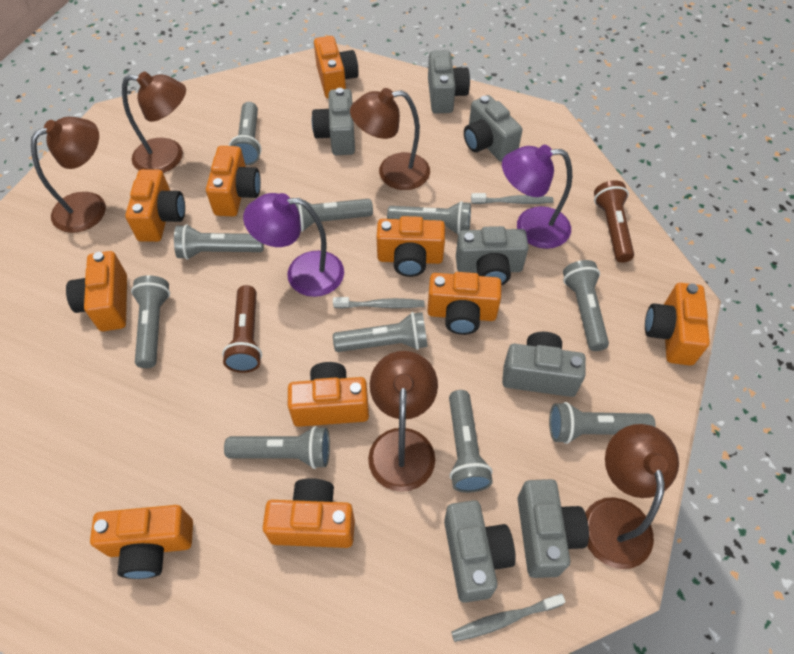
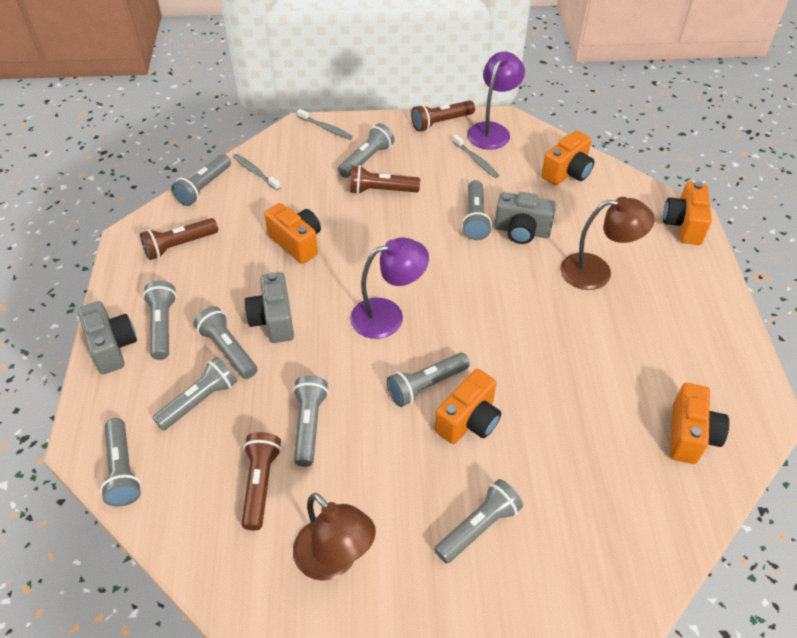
brown flashlight: [222,285,262,373] [594,180,634,263] = 2 -> [140,218,218,260] [241,432,281,531] [350,165,420,194] [411,100,475,132] = 4
brown lamp: [31,117,106,233] [122,71,186,173] [350,88,430,190] [368,351,438,492] [585,424,679,569] = 5 -> [293,493,376,581] [561,197,655,290] = 2
grey camera: [312,88,355,155] [428,50,470,114] [444,500,516,603] [456,226,529,285] [464,95,522,162] [502,332,586,397] [518,479,589,578] = 7 -> [78,301,137,374] [245,272,294,343] [494,192,556,244] = 3
orange camera: [66,251,127,331] [90,505,193,579] [125,169,185,242] [206,146,261,216] [263,478,355,548] [288,362,369,427] [314,36,359,99] [377,216,445,277] [427,272,502,335] [645,283,710,366] = 10 -> [264,203,321,264] [435,369,501,444] [541,130,594,186] [663,181,712,245] [670,383,729,464] = 5

